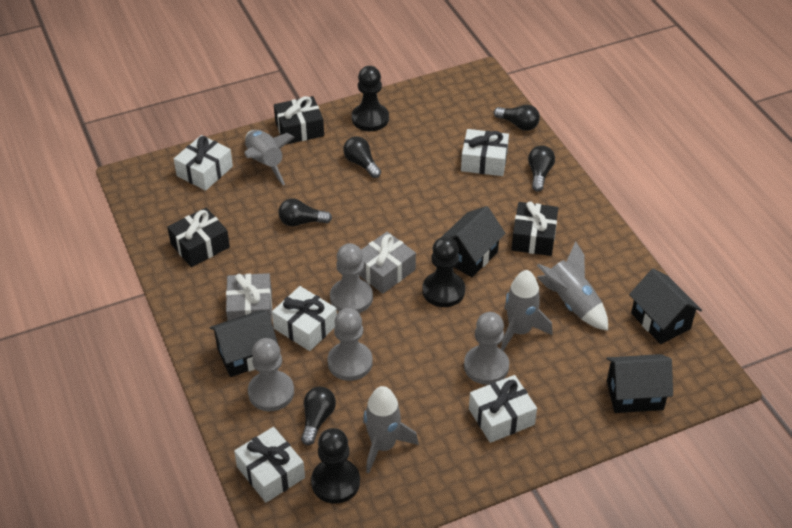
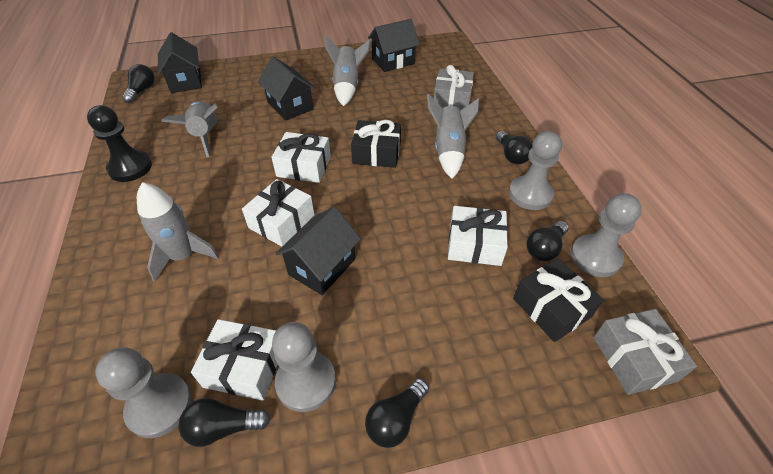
black gift: [167,207,230,267] [274,96,324,144] [511,201,558,256] = 3 -> [351,120,401,168] [513,258,604,342] = 2
black pawn: [311,428,360,504] [352,66,389,131] [422,236,465,307] = 3 -> [87,105,152,182] = 1
white gift: [174,135,233,191] [234,427,305,503] [272,286,337,351] [461,129,509,176] [469,375,537,443] = 5 -> [191,319,278,401] [242,179,314,247] [271,132,331,183] [448,206,508,266] = 4

